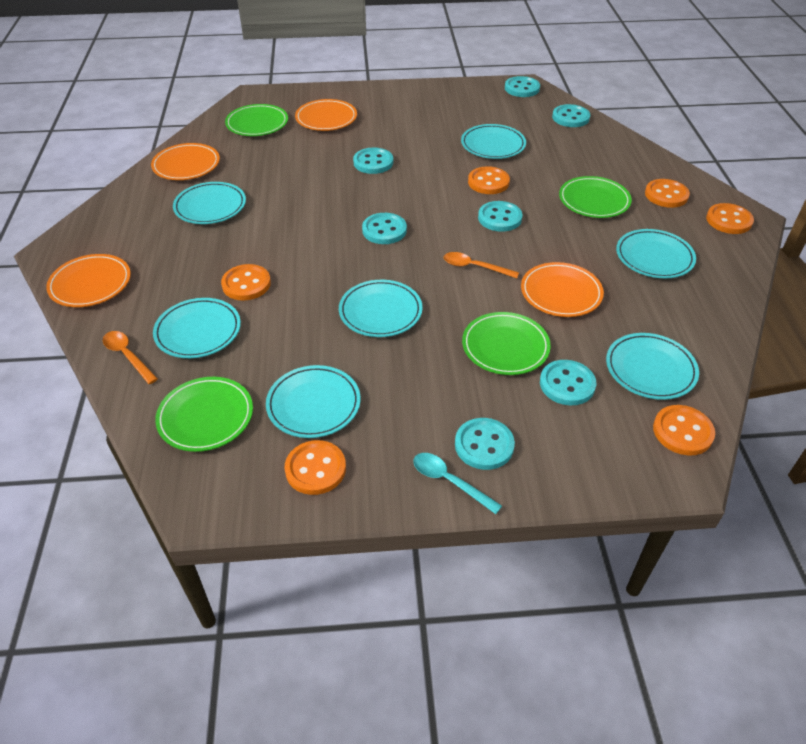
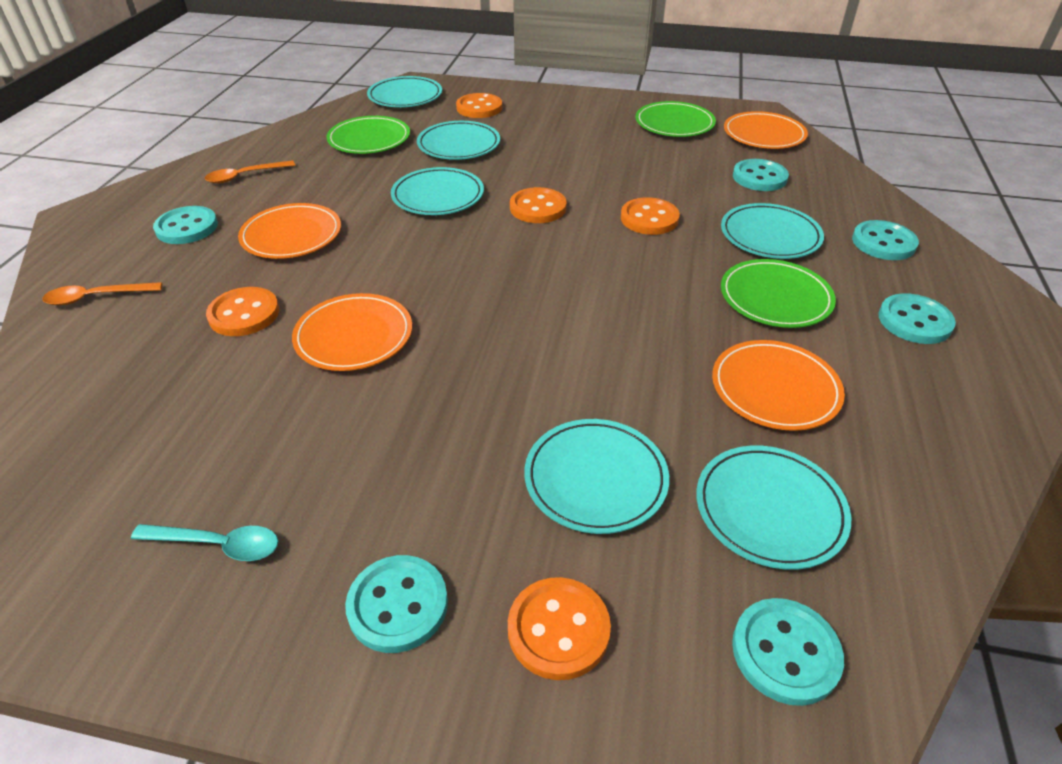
green plate: [155,377,253,452] [225,104,288,136] [462,312,551,375] [559,176,632,218] = 4 -> [327,116,410,154] [635,101,716,137] [721,259,836,328] = 3
orange button: [221,264,271,300] [284,440,346,495] [468,166,510,194] [645,179,690,208] [653,405,715,455] [706,203,754,234] = 6 -> [206,287,279,336] [456,93,502,118] [508,577,611,680] [510,187,566,223] [621,197,680,235] = 5
turquoise button: [353,147,393,174] [362,213,407,244] [455,418,515,470] [478,201,522,232] [505,76,540,97] [540,360,596,405] [552,104,590,127] = 7 -> [153,206,218,244] [345,555,448,653] [732,598,844,706] [733,159,789,191] [852,220,919,260] [878,293,956,344] = 6
turquoise plate: [153,298,241,358] [173,182,246,224] [266,365,361,438] [339,280,423,337] [461,124,526,159] [606,333,699,400] [616,229,696,278] = 7 -> [367,76,442,107] [391,167,484,215] [417,121,500,160] [524,419,669,534] [696,446,851,570] [721,203,824,259] = 6

